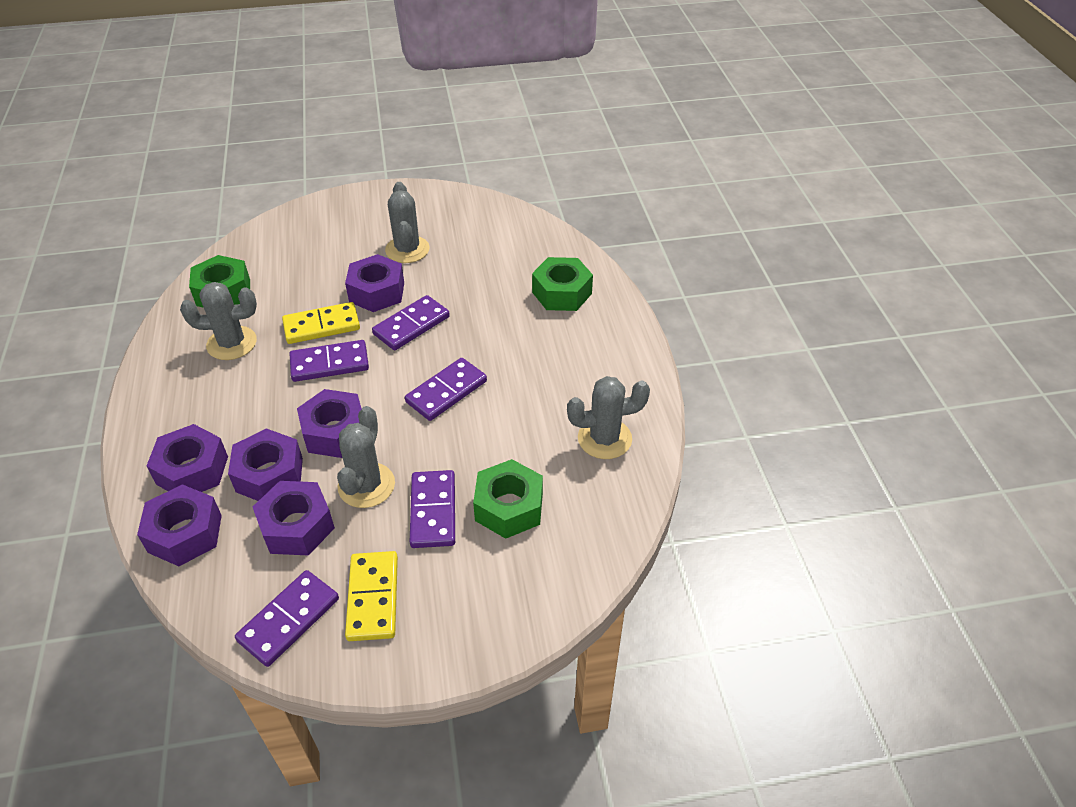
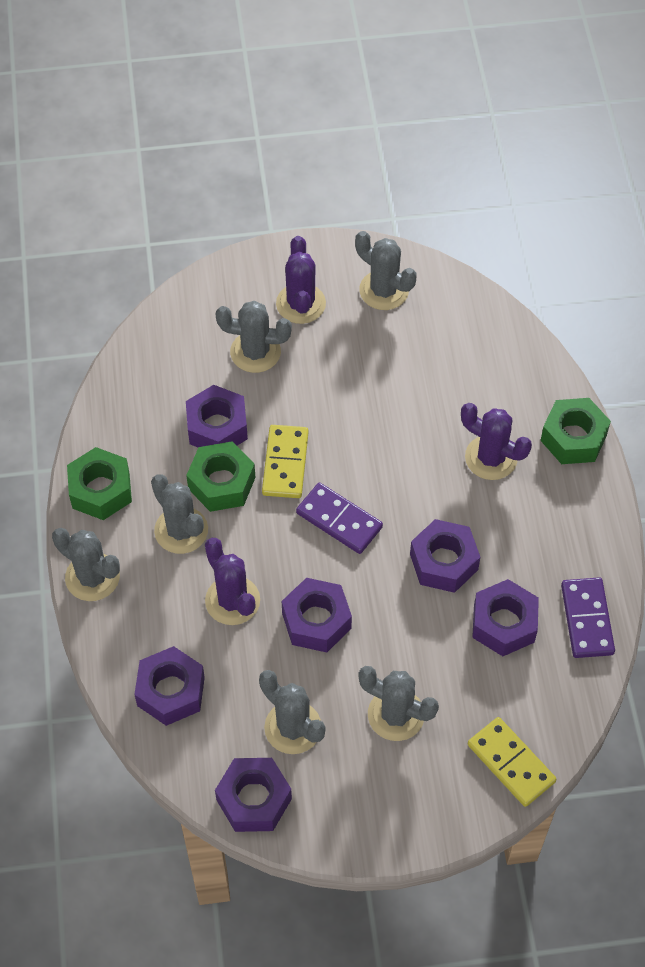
grey cactus: [180,282,257,360] [337,406,395,508] [385,182,430,263] [567,376,650,459] = 4 -> [52,528,120,601] [151,474,208,554] [215,301,292,373] [259,670,326,754] [355,231,417,310] [358,666,439,741] = 6
purple cactus: none = 0 -> [205,538,260,625] [276,236,326,324] [461,403,532,480] = 3
purple domino: [235,570,339,667] [290,340,369,382] [372,295,450,351] [405,358,487,421] [410,470,455,548] = 5 -> [296,483,383,554] [561,577,615,658] = 2

